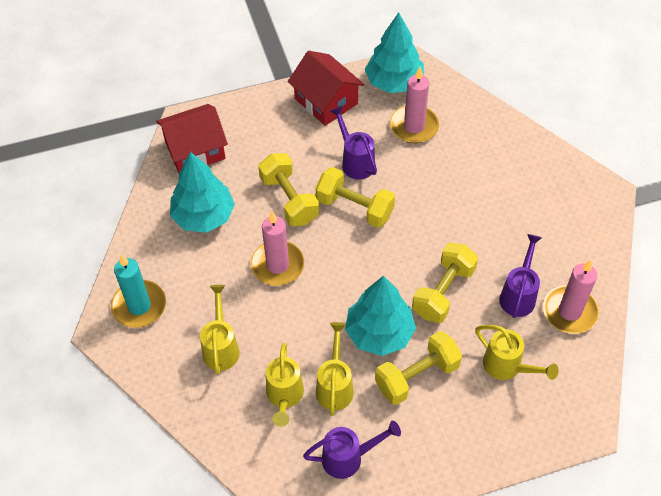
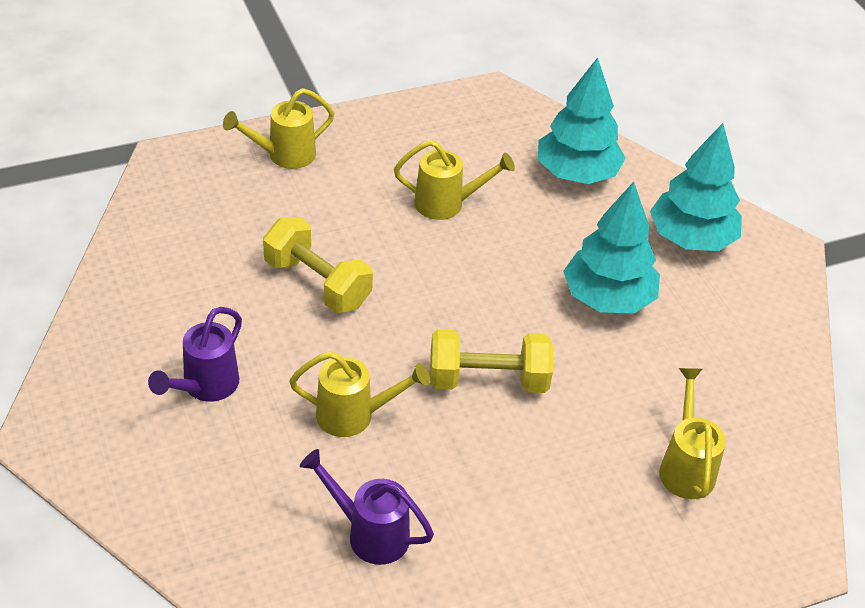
pink candle: [251,211,304,286] [390,67,439,143] [543,260,599,334] = 3 -> none = 0
purple watering can: [303,421,401,479] [330,106,377,179] [499,234,542,318] = 3 -> [148,307,242,402] [300,449,434,565] = 2
red house: [156,104,228,173] [288,51,364,126] = 2 -> none = 0
turquoise candle: [111,254,166,328] = 1 -> none = 0
yellow dumbbell: [258,153,319,226] [316,167,395,228] [375,331,462,405] [412,243,478,323] = 4 -> [263,217,373,313] [430,329,553,393] = 2

